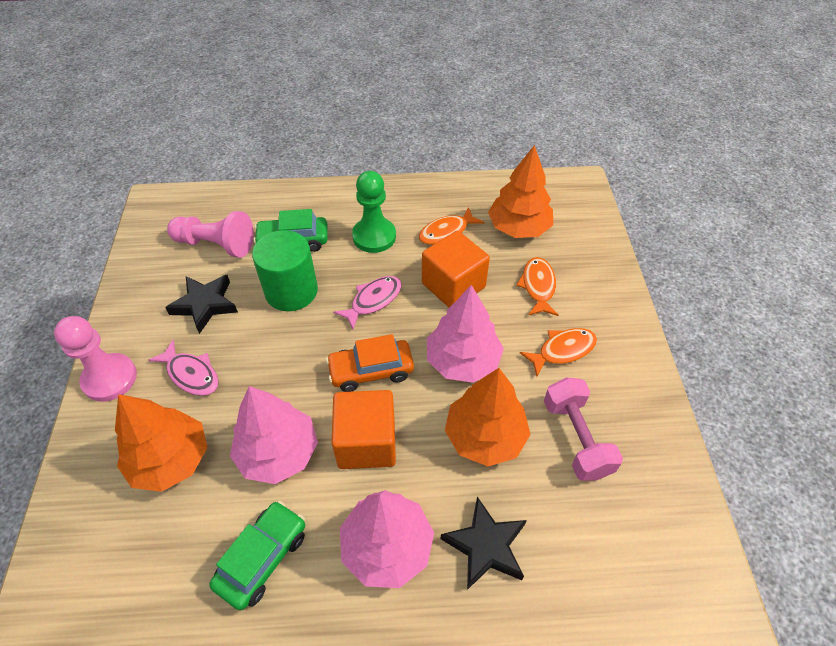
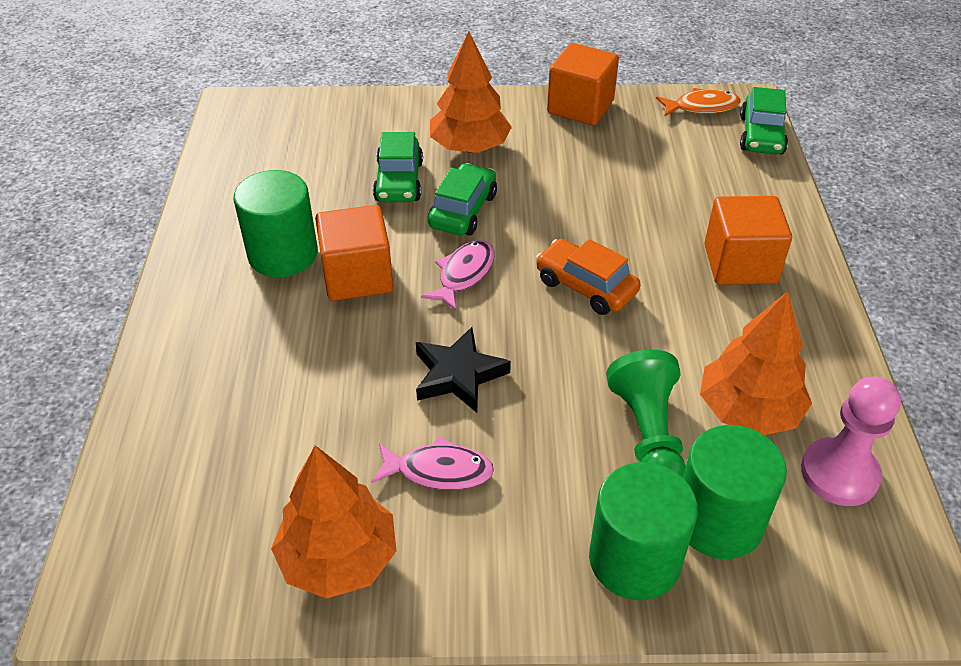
black star: [165,275,238,334] [441,497,527,590] = 2 -> [416,327,511,413] = 1
green car: [209,501,305,610] [253,209,328,252] = 2 -> [373,132,423,202] [428,163,497,236] [740,87,788,154] = 3
green cylinder: [252,230,318,311] = 1 -> [234,170,318,277] [589,462,698,600] [683,425,787,559] = 3
orange cube: [332,390,396,469] [422,231,490,308] = 2 -> [315,205,393,301] [547,43,619,125] [704,196,792,285] = 3
orange fish: [419,207,484,245] [516,257,559,316] [520,328,597,376] = 3 -> [656,88,741,117] = 1
pink dumbbell: [544,377,623,481] = 1 -> none = 0
pink pawn: [54,316,137,402] [167,211,254,258] = 2 -> [801,376,901,506] = 1
pink tree: [230,386,318,484] [340,490,434,588] [427,285,504,383] = 3 -> none = 0

